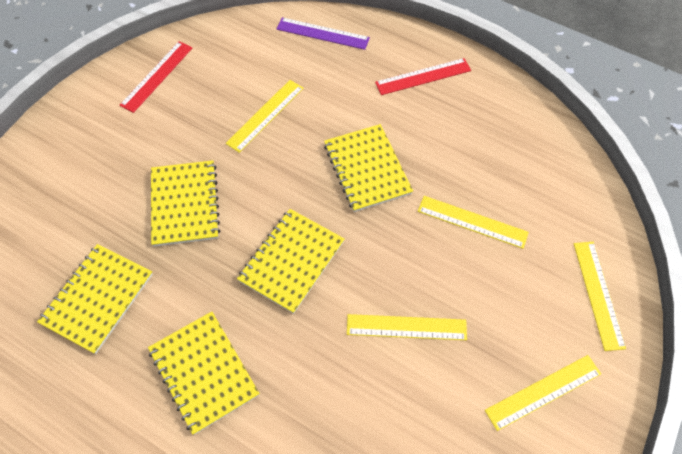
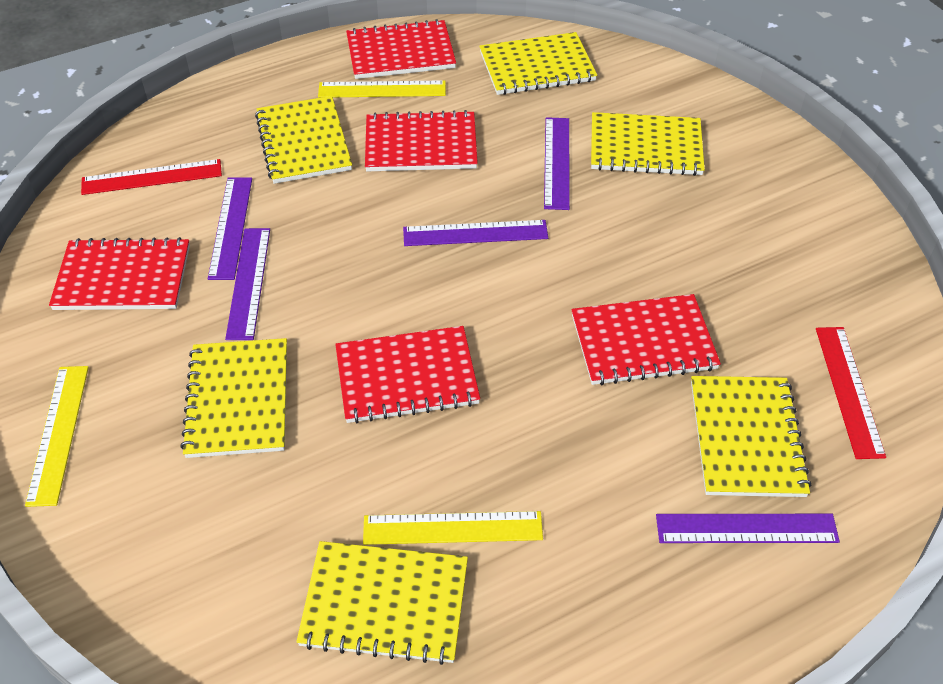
purple ruler: [277,17,370,50] = 1 -> [208,177,252,280] [225,228,270,340] [403,220,548,246] [544,117,570,210] [656,514,840,543] = 5
red notebook: none = 0 -> [49,237,190,310] [335,326,480,424] [346,19,456,79] [365,110,478,171] [571,294,721,385] = 5
yellow notebook: [37,244,153,354] [148,312,260,435] [151,160,221,246] [237,209,345,314] [324,124,413,212] = 5 -> [180,338,287,458] [255,96,352,184] [296,541,468,665] [479,32,597,95] [591,112,705,176] [691,376,811,497] = 6
yellow ruler: [226,80,304,153] [347,314,467,340] [418,196,529,249] [485,355,601,431] [574,242,626,351] = 5 -> [25,366,89,507] [318,81,446,98] [363,511,543,545] = 3

